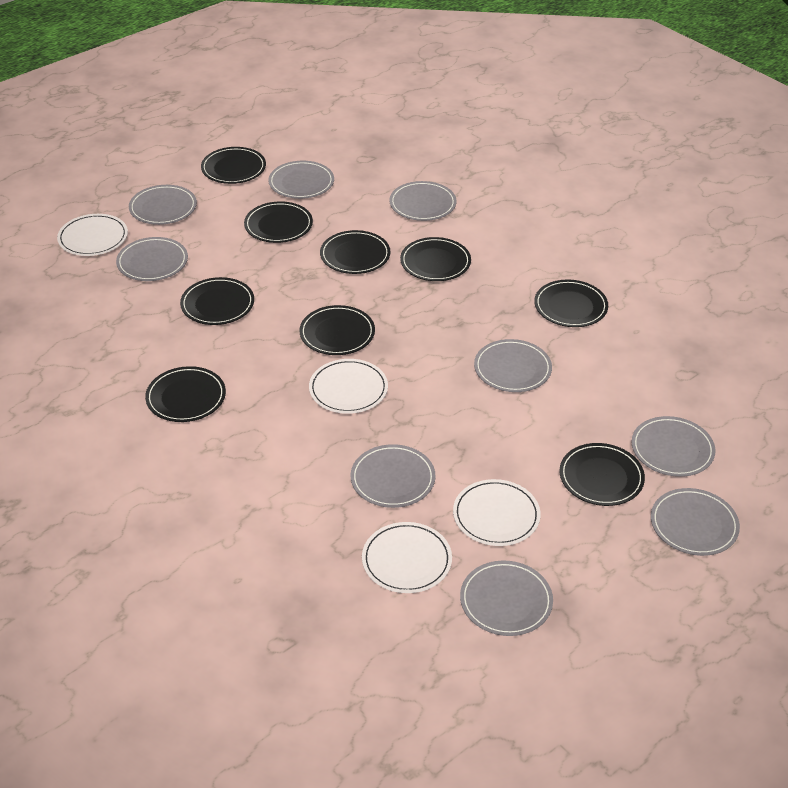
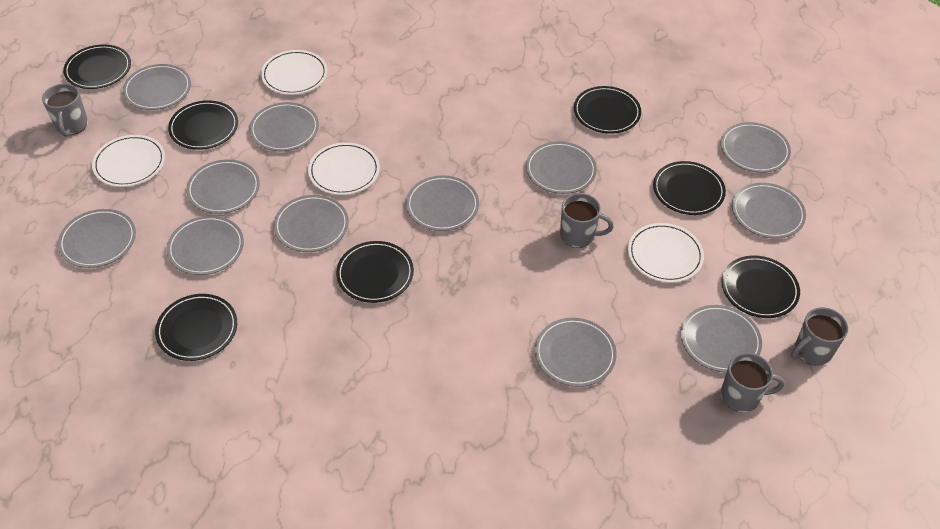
black plate: [145,366,226,422] [180,277,254,325] [201,147,266,184] [244,202,313,243] [299,305,375,355] [320,230,390,274] [400,237,471,281] [534,280,608,327] [560,443,645,506] = 9 -> [63,44,131,89] [155,294,237,361] [168,100,238,150] [336,241,414,303] [574,86,641,134] [653,161,726,215] [721,255,800,318] = 7
grey mug: none = 0 -> [42,84,88,137] [560,193,614,248] [721,353,785,412] [791,307,848,366] = 4
grey plate: [116,237,188,281] [129,185,197,225] [268,161,334,199] [351,444,436,508] [389,181,456,221] [460,561,553,636] [474,339,552,392] [632,416,716,477] [651,488,740,556] = 9 -> [58,209,136,268] [123,64,191,110] [167,216,244,275] [186,159,260,214] [249,102,319,151] [274,195,349,252] [406,175,479,231] [526,141,597,194] [535,318,617,387] [681,305,762,373] [721,122,791,173] [732,183,806,239] = 12

